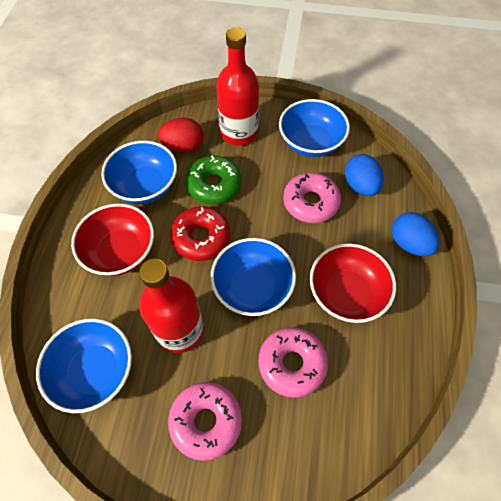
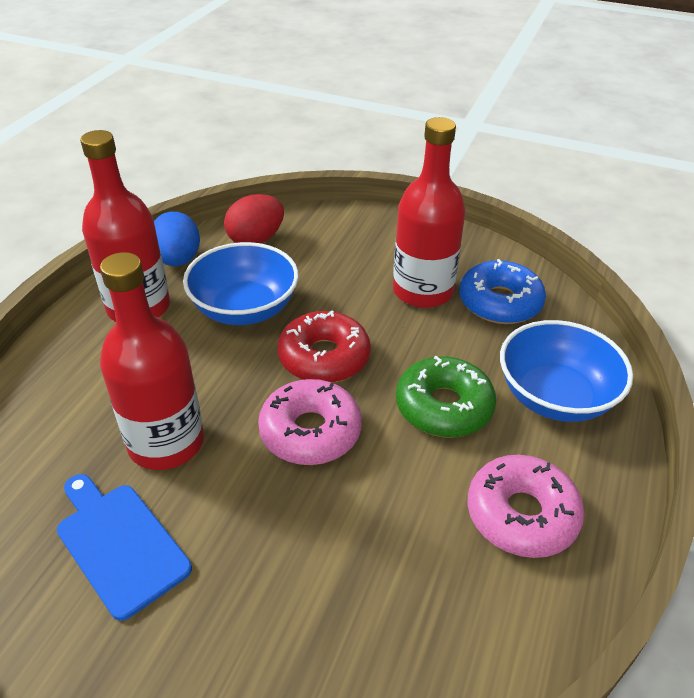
blue bowl: [36,319,132,413] [101,141,177,204] [211,238,296,316] [279,99,350,157] = 4 -> [183,242,299,325] [500,320,633,422] = 2
blue cutting board: none = 0 -> [57,474,192,621] = 1
blue donut: none = 0 -> [459,259,546,324] = 1
blue egg: [345,154,384,196] [392,212,439,256] = 2 -> [154,212,200,266] = 1
pink donut: [168,382,242,461] [258,327,328,398] [283,172,341,223] = 3 -> [258,379,362,465] [468,455,584,558] = 2
red bottle: [139,259,204,353] [216,27,259,146] = 2 -> [80,130,170,322] [100,252,204,470] [393,117,466,308] = 3
red bowl: [71,204,154,276] [310,243,396,323] = 2 -> none = 0

